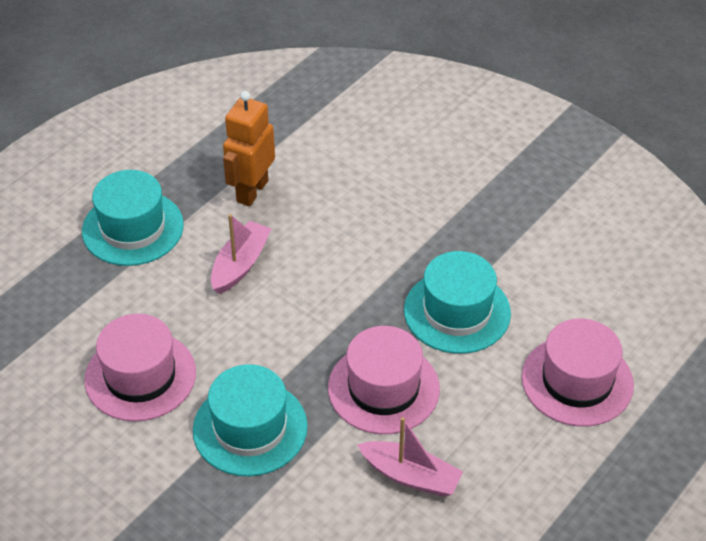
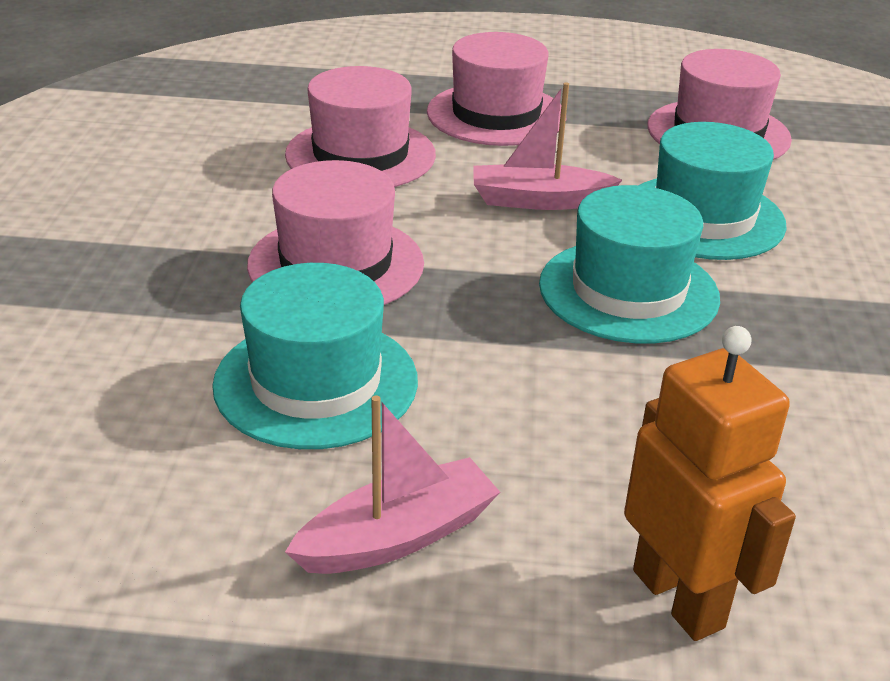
pink hat: [84,314,196,422] [328,326,440,434] [522,318,634,427] = 3 -> [247,160,424,305] [285,66,436,187] [427,32,566,146] [648,49,792,160] = 4

